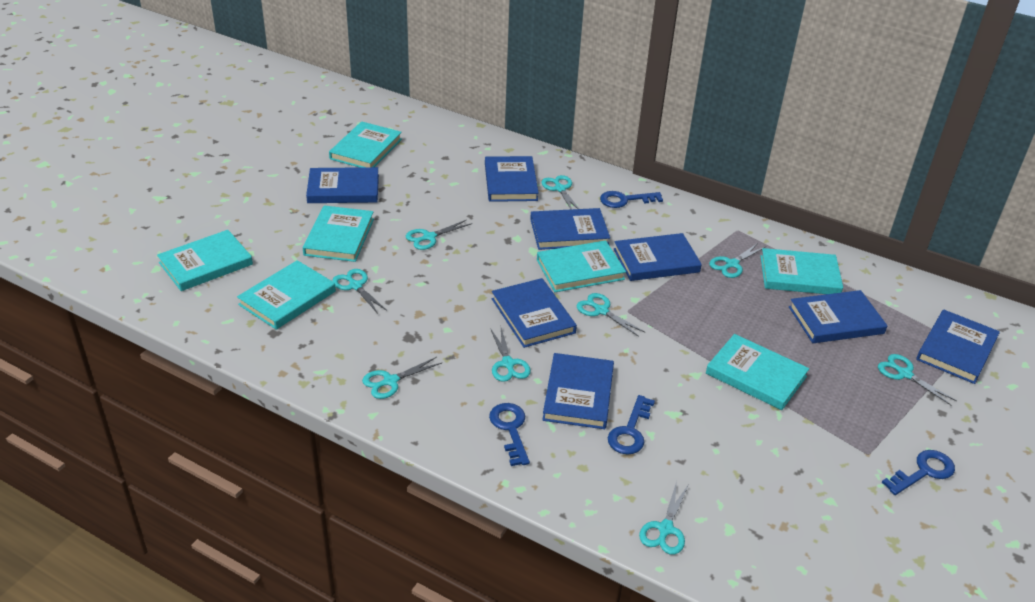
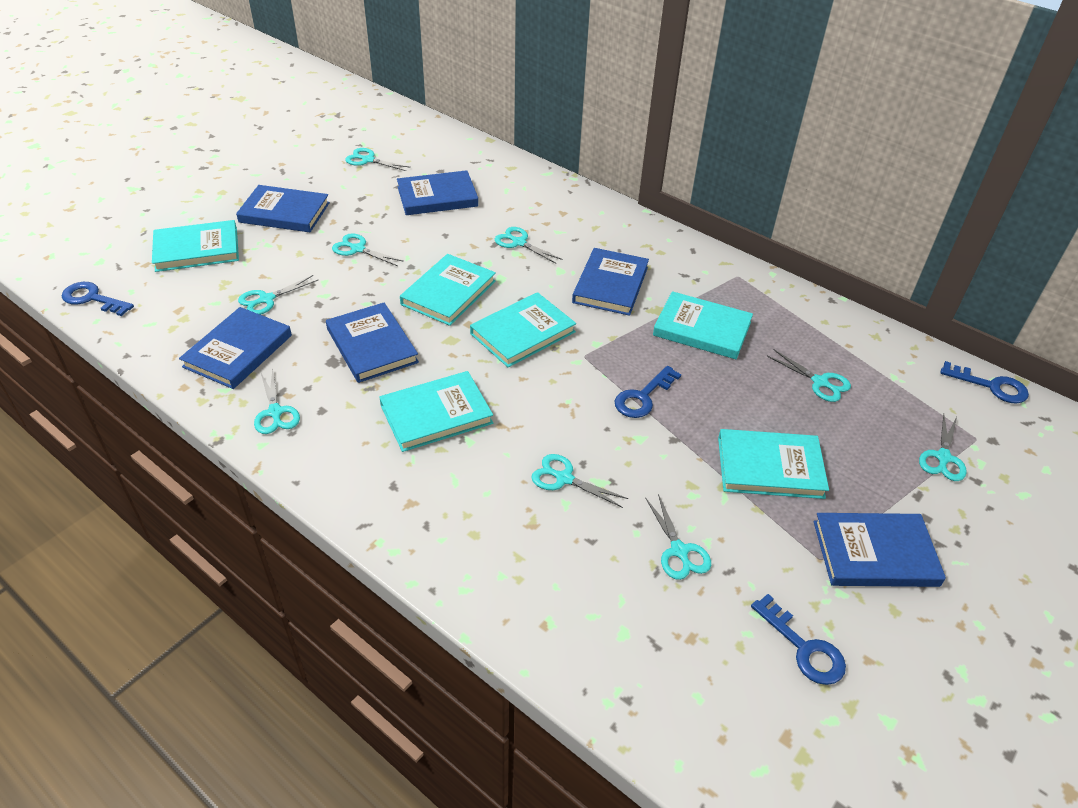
blue book: [306,167,379,203] [485,156,539,202] [492,278,577,348] [530,208,610,250] [542,353,614,429] [614,233,702,281] [789,290,887,343] [916,310,1000,384] = 8 -> [179,307,292,389] [236,185,330,232] [326,302,419,383] [397,170,478,215] [572,248,649,316] [814,513,946,587] = 6
turquoise book: [157,230,253,291] [237,260,336,330] [303,205,374,262] [329,121,402,167] [537,240,626,292] [706,334,809,410] [761,248,843,294] = 7 -> [152,220,239,272] [379,371,493,452] [400,254,496,326] [470,292,576,367] [653,291,753,359] [718,429,829,499] = 6

